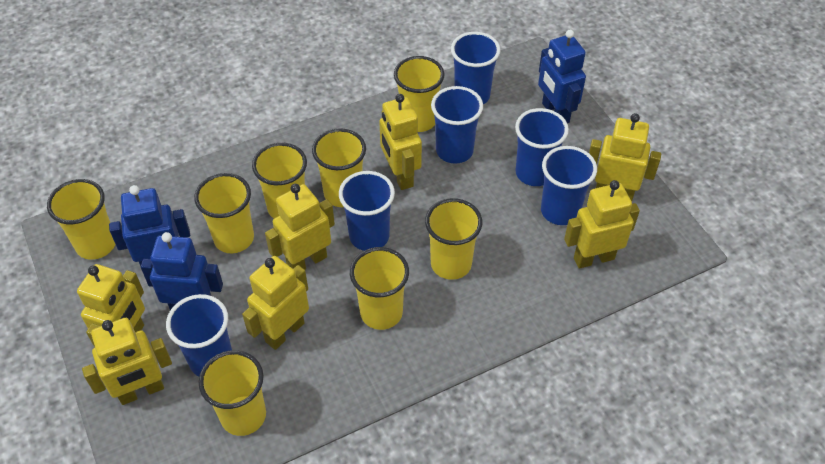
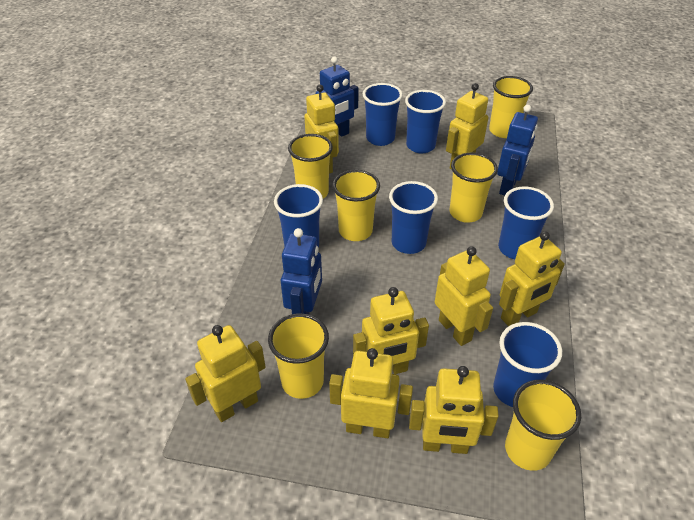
yellow cup: [47,179,115,260] [194,173,254,253] [198,350,266,436] [252,143,307,218] [312,128,366,207] [350,247,409,330] [394,56,445,132] [425,198,482,280] = 8 -> [268,313,329,399] [288,134,333,199] [332,170,380,241] [449,153,498,223] [489,76,533,138] [505,380,581,471] = 6
yellow robot: [77,264,145,347] [82,318,172,405] [242,256,309,350] [265,184,335,270] [379,94,422,190] [564,180,640,269] [589,113,661,201] = 7 -> [185,325,266,422] [304,85,339,174] [329,348,413,438] [353,287,429,374] [409,366,499,454] [435,246,493,346] [446,83,488,170] [499,231,565,326] = 8

